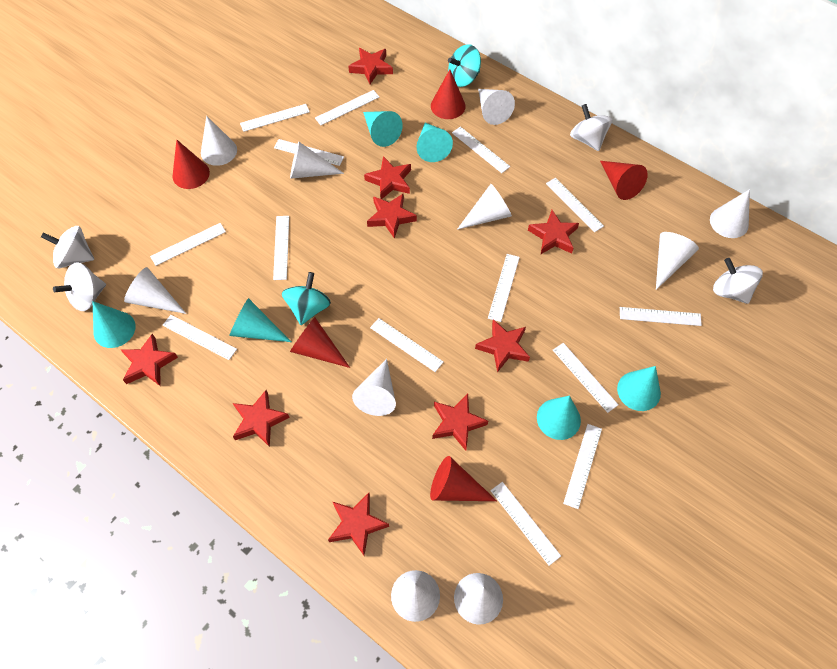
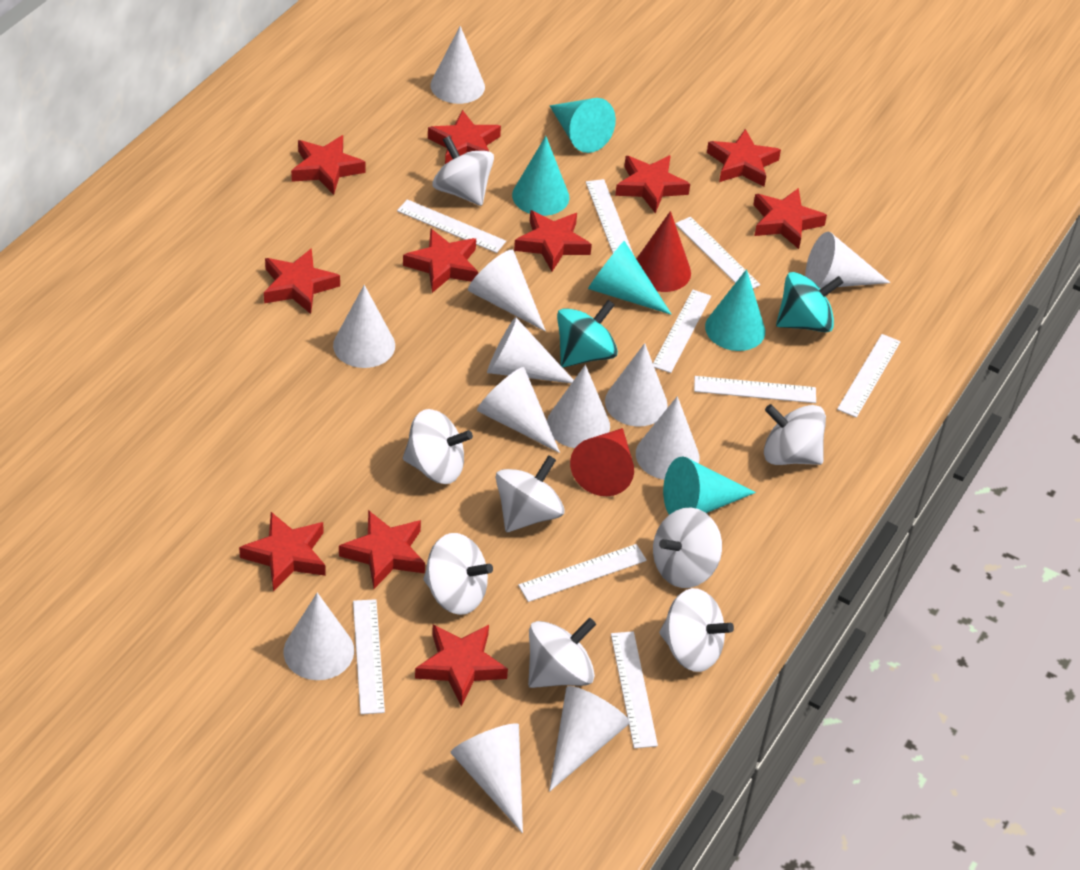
red cone: [172,139,210,189] [290,317,350,368] [430,456,497,501] [431,70,466,119] [600,161,648,200] = 5 -> [570,428,634,496] [637,211,691,292] = 2
red star: [121,334,178,386] [233,390,290,447] [328,493,389,556] [348,48,393,84] [364,156,411,199] [367,193,417,239] [432,394,488,451] [475,319,530,373] [528,210,579,254] = 9 -> [239,512,326,592] [264,248,340,314] [291,135,366,195] [339,510,425,589] [403,229,478,293] [415,624,508,707] [428,110,501,164] [514,210,592,272] [615,155,690,213] [707,129,781,187] [753,188,827,249] = 11
turquoise cone: [93,301,135,348] [230,298,291,342] [363,111,403,147] [416,123,453,162] [537,396,581,440] [617,366,661,411] = 6 -> [512,136,569,216] [550,98,616,153] [588,241,672,315] [663,457,756,515] [705,269,765,351] = 5
white cone: [124,267,187,314] [201,116,237,166] [290,142,344,179] [352,359,396,416] [391,570,440,622] [454,573,503,625] [457,184,512,230] [478,89,515,125] [656,232,699,290] [710,189,750,238] = 10 -> [284,593,354,680] [333,285,395,368] [430,26,485,104] [451,723,523,833] [468,250,546,331] [477,367,560,453] [487,317,574,383] [547,365,610,448] [549,686,630,792] [605,343,668,427] [636,396,699,480] [805,232,891,289] = 12
white ruler: [150,223,226,266] [163,315,237,360] [240,104,310,132] [273,216,289,280] [274,139,344,166] [315,90,380,125] [370,318,444,372] [452,126,510,173] [488,254,520,322] [490,482,561,566] [546,178,604,232] [553,343,618,413] [563,424,602,509] [620,307,702,326] = 14 -> [353,599,385,714] [397,199,506,253] [518,544,647,602] [586,179,634,255] [611,631,658,748] [653,290,711,373] [675,217,760,289] [694,376,816,403] [837,334,901,418] = 9
white spinning top: [41,226,94,268] [53,262,106,311] [570,104,612,151] [713,258,763,304] = 4 -> [403,409,473,484] [423,533,493,615] [433,136,494,206] [496,455,565,532] [528,618,596,688] [653,508,722,588] [659,588,734,672] [764,404,826,465] = 8

